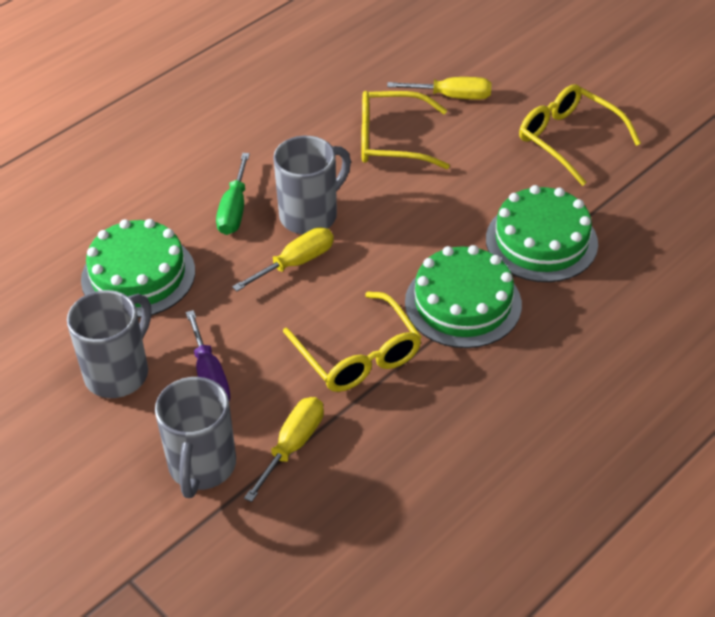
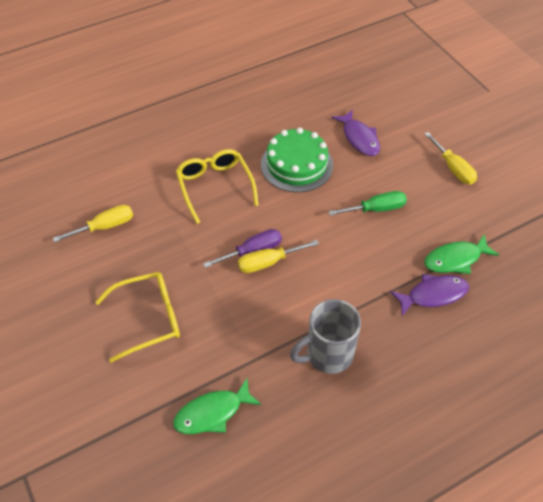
green cake: [81,219,195,318] [405,245,522,348] [486,185,598,282] = 3 -> [261,128,333,192] = 1
green fish: none = 0 -> [173,378,261,434] [424,234,499,274] = 2
grey mug: [67,290,151,398] [155,377,236,498] [273,136,351,234] = 3 -> [290,299,361,374] = 1
purple fish: none = 0 -> [331,109,380,156] [390,274,469,316] = 2
yellow glasses: [283,292,422,392] [361,91,450,169] [519,84,641,186] = 3 -> [95,272,180,362] [176,149,259,224] = 2

